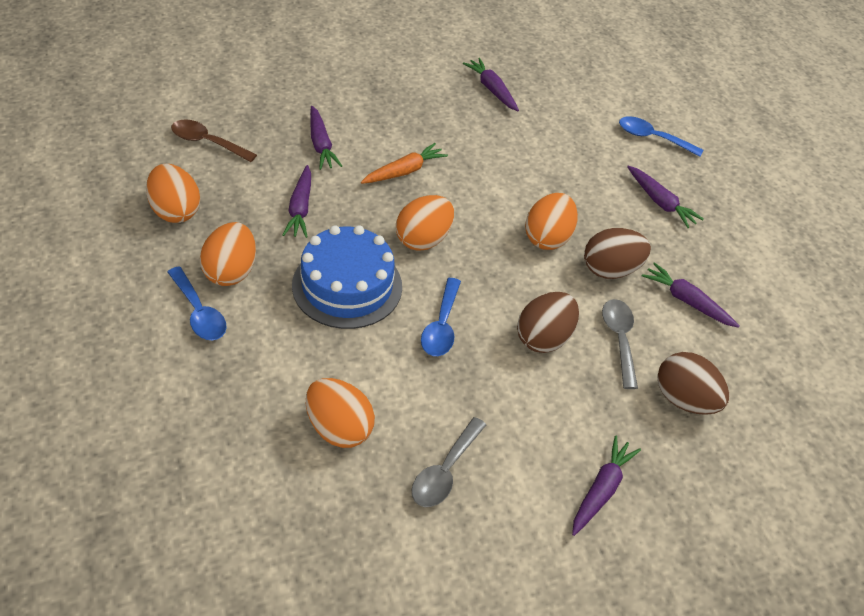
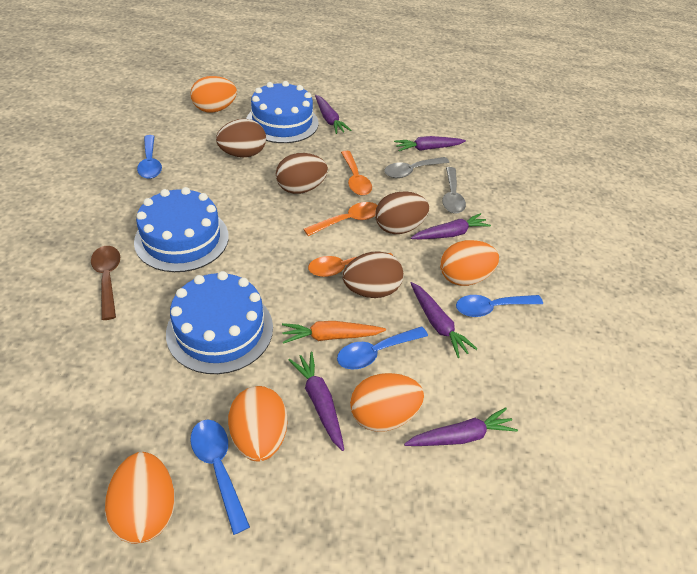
blue cake: [292,225,402,329] = 1 -> [134,187,229,272] [166,271,273,374] [246,81,319,143] = 3
blue spoon: [168,266,227,340] [421,278,461,356] [619,116,703,157] = 3 -> [137,135,162,179] [190,420,250,535] [337,326,428,370] [456,295,543,317] = 4
brown egg: [517,292,579,353] [584,228,651,279] [658,352,729,415] = 3 -> [216,119,266,157] [276,153,328,194] [342,251,403,298] [375,191,429,234] = 4
orange spoon: none = 0 -> [304,202,377,236] [308,253,392,277] [341,151,372,195] = 3

